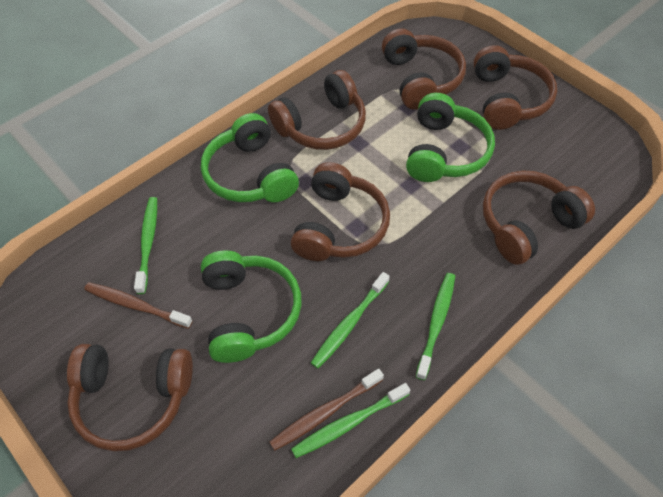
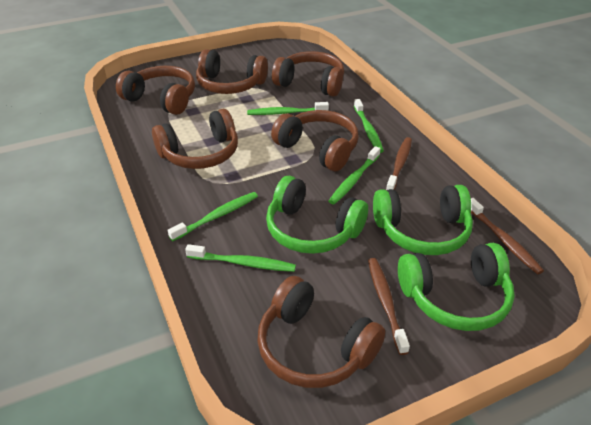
brown toothbrush: [84,282,193,329] [270,369,384,451] = 2 -> [368,258,410,355] [386,137,412,190] [471,198,544,274] = 3
green toothbrush: [134,197,157,294] [291,383,410,458] [311,272,390,368] [416,273,455,380] = 4 -> [167,192,258,241] [185,244,296,272] [247,102,329,115] [329,146,380,205] [354,99,384,153] = 5

